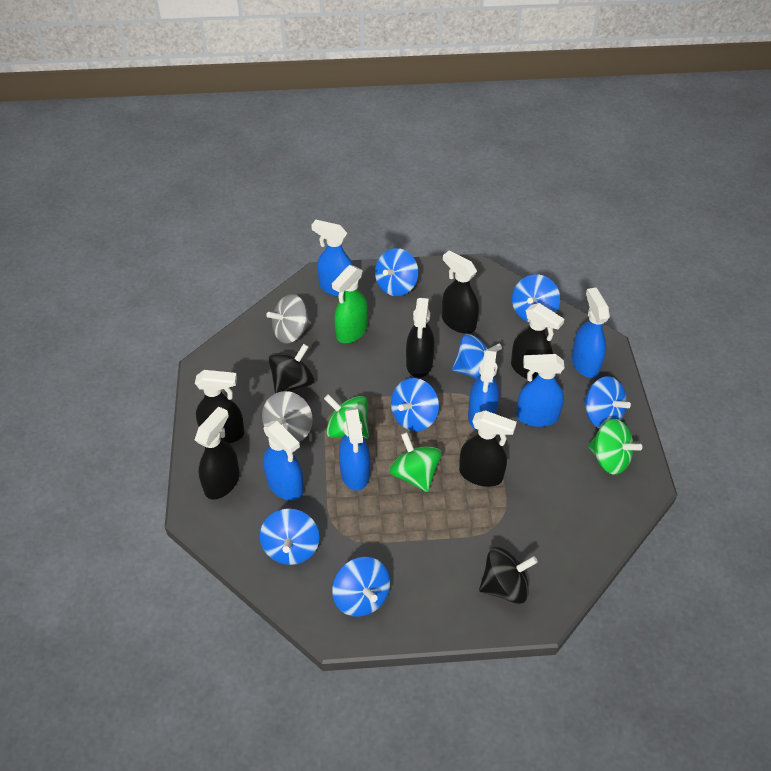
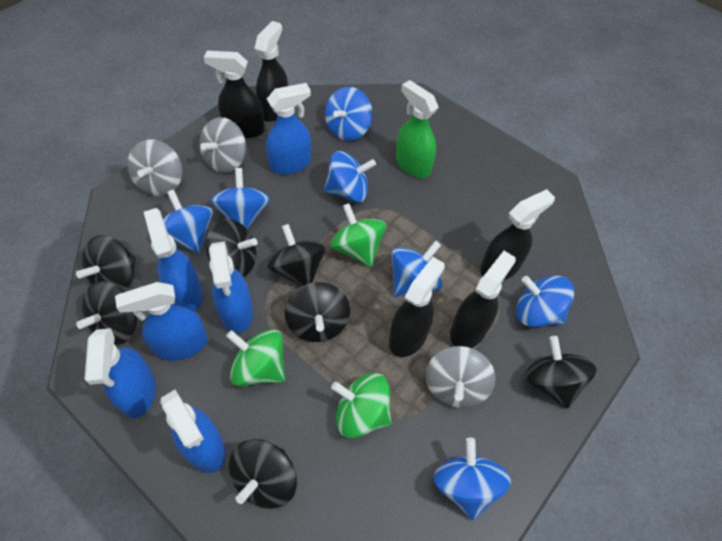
black spinning top: [268,344,314,393] [479,547,538,604] = 2 -> [76,235,136,291] [76,281,137,345] [205,219,258,277] [229,439,297,509] [267,224,326,286] [285,282,350,342] [525,336,597,409] = 7
black spray bottle: [195,370,245,443] [195,407,240,499] [406,298,434,378] [442,251,479,334] [459,410,517,487] [511,303,564,379] = 6 -> [204,51,265,138] [254,21,288,122] [389,257,445,357] [450,251,516,348] [480,189,555,280] = 5
grey spinning top: [262,391,313,442] [266,294,312,344] = 2 -> [127,139,182,196] [199,117,246,173] [425,346,496,408] = 3

